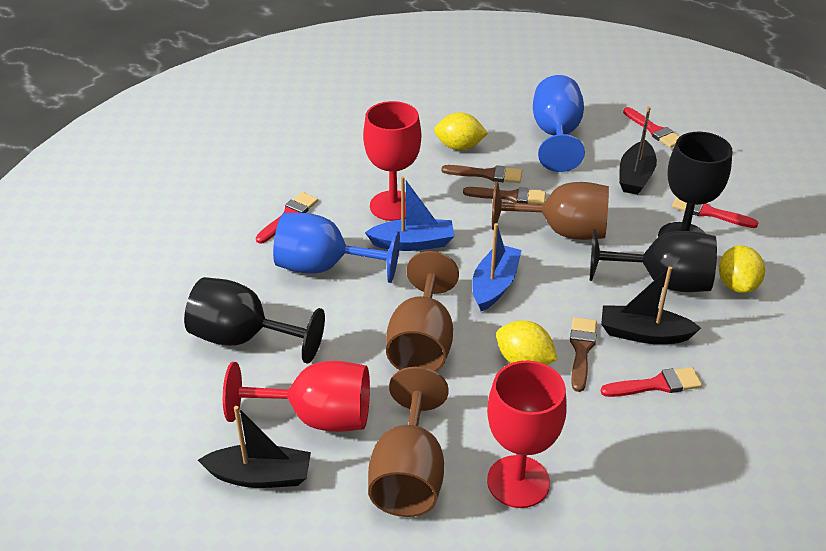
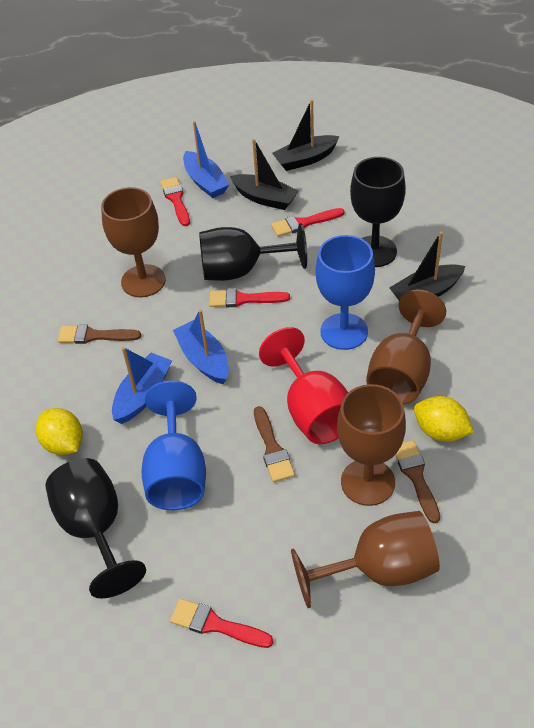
blue boat: [365,176,454,251] [472,223,522,311] = 2 -> [112,347,172,424] [173,309,229,384] [183,121,229,198] = 3
brown goblet: [368,367,449,517] [386,251,459,372] [492,181,609,240] = 3 -> [101,187,166,297] [291,511,440,608] [337,384,406,506] [366,290,446,405] = 4
red goblet: [223,361,370,432] [363,101,421,221] [487,361,567,508] = 3 -> [259,327,348,444] = 1
yellow lemon: [434,113,488,150] [496,321,558,365] [719,245,765,293] = 3 -> [36,408,83,455] [414,396,474,442] = 2

